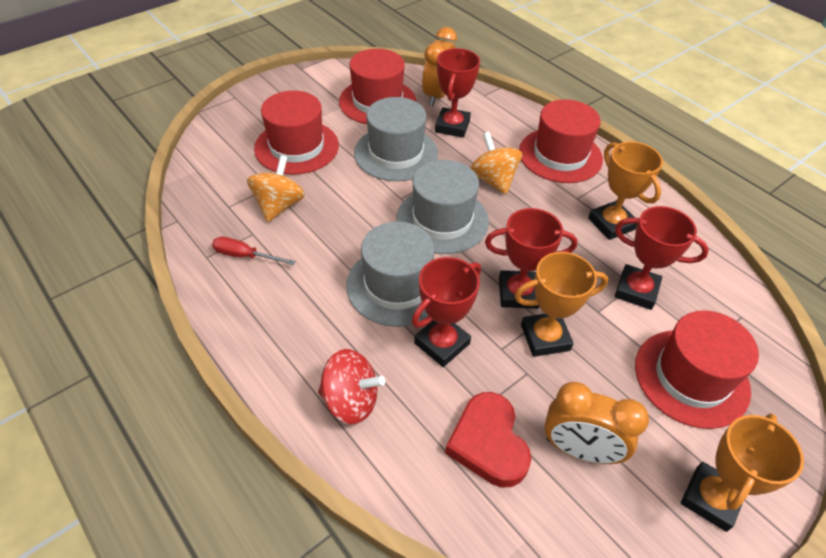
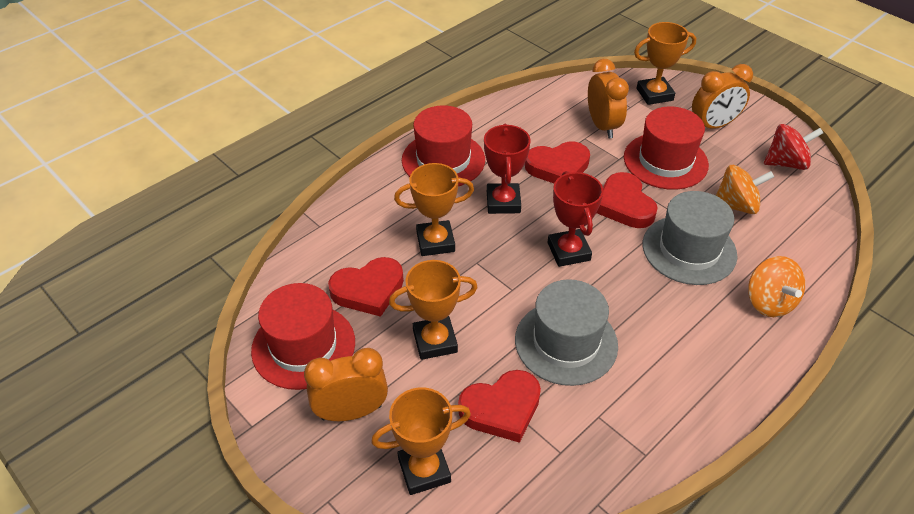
grey hat: [346,222,435,327] [354,97,438,181] [396,160,489,254] = 3 -> [515,279,618,386] [643,191,738,285] = 2
orange clock: [422,27,457,106] [544,382,649,464] = 2 -> [304,348,388,421] [588,59,629,138] [692,64,753,129] = 3
orange trophy: [514,252,608,357] [588,141,663,240] [681,413,804,532] = 3 -> [371,387,471,495] [389,260,478,360] [394,163,474,256] [634,22,696,105] = 4
red hat: [254,91,339,175] [339,49,416,124] [519,99,603,183] [635,310,759,429] = 4 -> [251,283,355,390] [402,105,485,186] [624,106,709,190] = 3
red heart: [445,392,531,487] = 1 -> [328,257,404,317] [458,370,541,443] [525,142,590,183] [597,172,658,228] = 4
red screwdriver: [212,237,296,265] = 1 -> none = 0
red trophy: [412,257,481,367] [435,48,480,138] [485,208,577,309] [615,206,709,310] = 4 -> [484,124,531,214] [548,171,603,267] = 2

